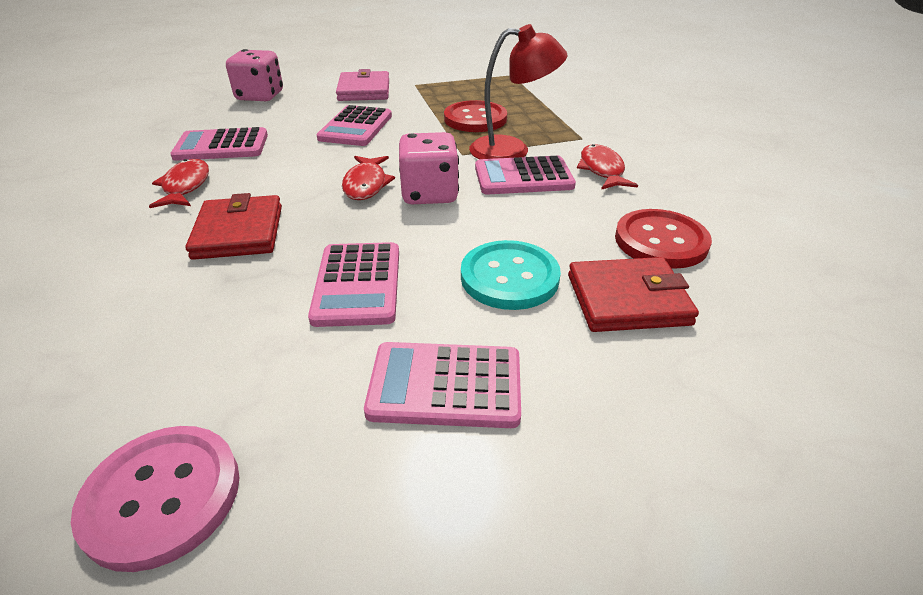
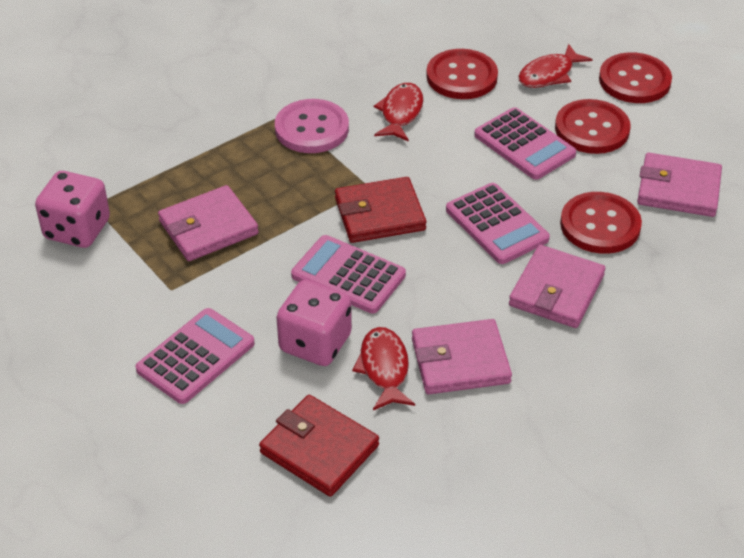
pink calculator: [170,127,268,161] [308,242,399,327] [316,105,392,146] [364,342,521,428] [475,156,576,194] = 5 -> [136,308,255,404] [291,235,406,314] [446,183,550,264] [475,107,576,180] = 4
pink wallet: [336,69,389,101] = 1 -> [158,185,259,261] [412,319,512,394] [509,245,605,328] [637,153,722,217] = 4
red button: [444,100,507,132] [615,209,712,269] = 2 -> [426,49,498,99] [555,99,631,154] [560,192,642,254] [599,52,672,103] = 4
red lamp: [469,24,568,159] = 1 -> none = 0
turquoise button: [461,240,561,310] = 1 -> none = 0

